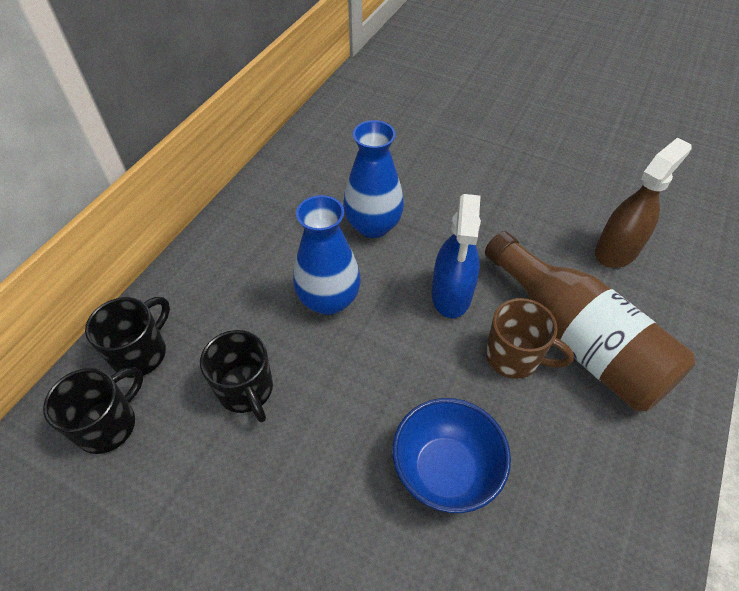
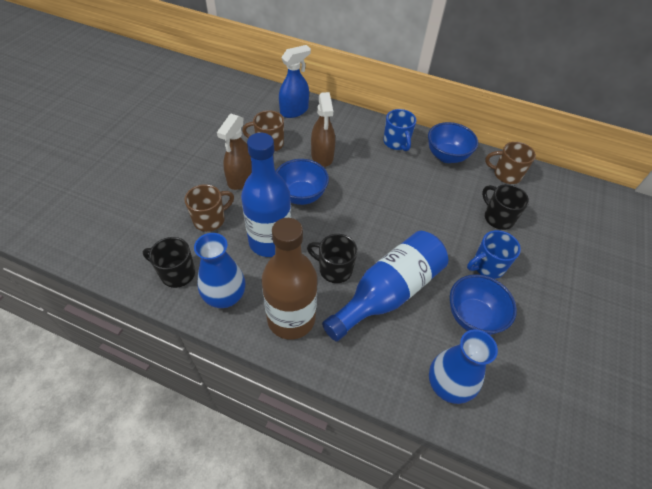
blue bottle: none = 0 -> [241,133,291,257] [322,231,448,342] = 2
blue bowl: [392,398,511,513] = 1 -> [276,159,329,205] [428,122,478,163] [450,274,517,335] = 3
blue mug: none = 0 -> [383,109,417,151] [467,230,521,279] = 2
brown mug: [486,298,574,379] = 1 -> [185,184,234,232] [242,110,284,152] [485,142,536,184] = 3
brown spray bottle: [595,138,692,268] = 1 -> [217,114,252,190] [311,92,335,167] = 2

